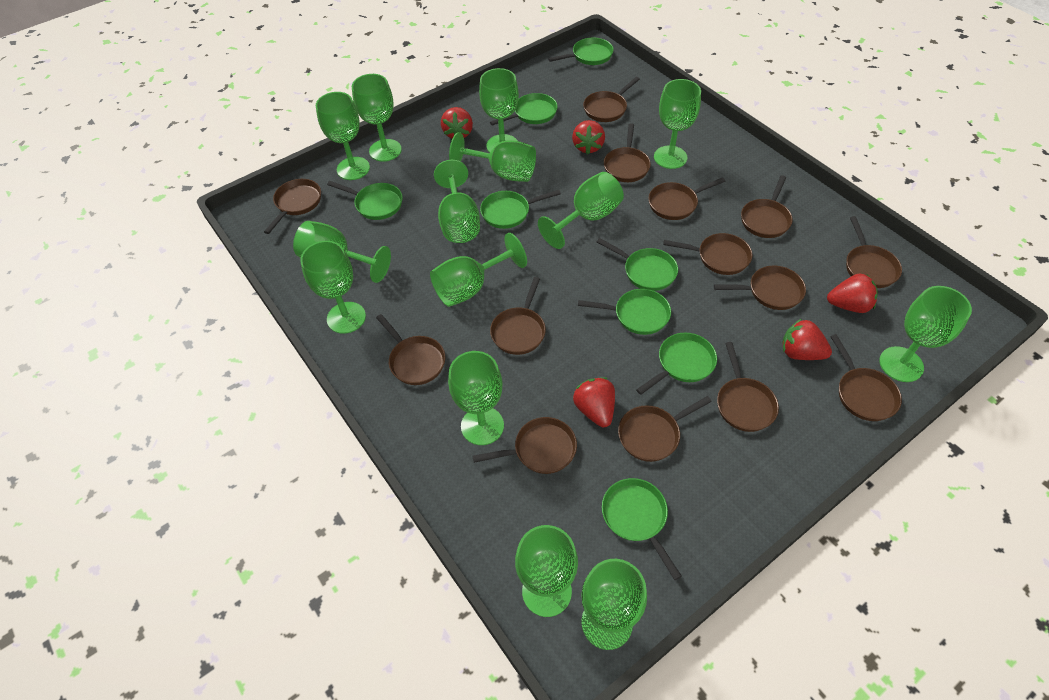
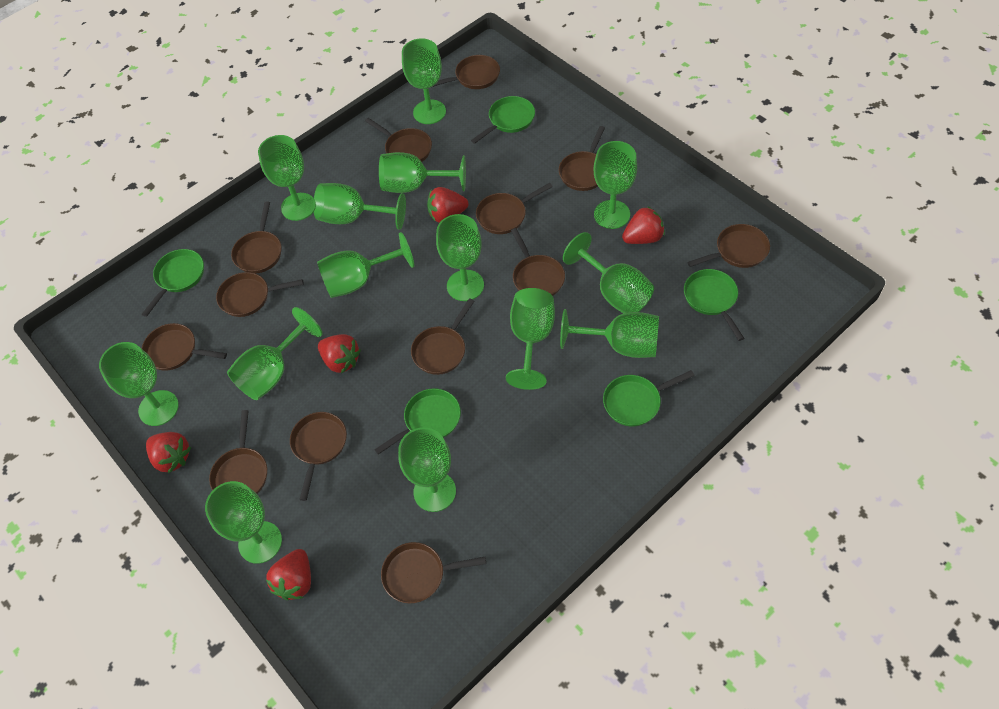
brown pan: [264,179,321,234] [376,314,445,385] [473,417,577,474] [490,277,546,355] [583,77,640,122] [604,124,651,182] [618,396,712,462] [648,177,725,220] [663,233,753,275] [714,266,806,310] [717,342,779,432] [741,175,793,238] [830,334,902,421] [846,216,902,288] = 14 -> [142,323,227,371] [209,410,267,494] [216,272,303,317] [231,201,282,274] [290,412,347,501] [365,118,432,162] [381,542,486,603] [411,298,475,375] [432,55,500,89] [476,183,553,234] [511,228,565,296] [559,126,605,191] [687,224,770,268] = 13
green pan: [327,181,403,220] [480,190,561,229] [490,93,558,126] [548,38,614,65] [578,289,671,335] [597,238,678,291] [602,478,682,580] [636,333,717,395] = 8 -> [142,249,204,317] [374,388,461,455] [471,96,535,144] [603,370,694,427] [684,269,744,341] = 5

